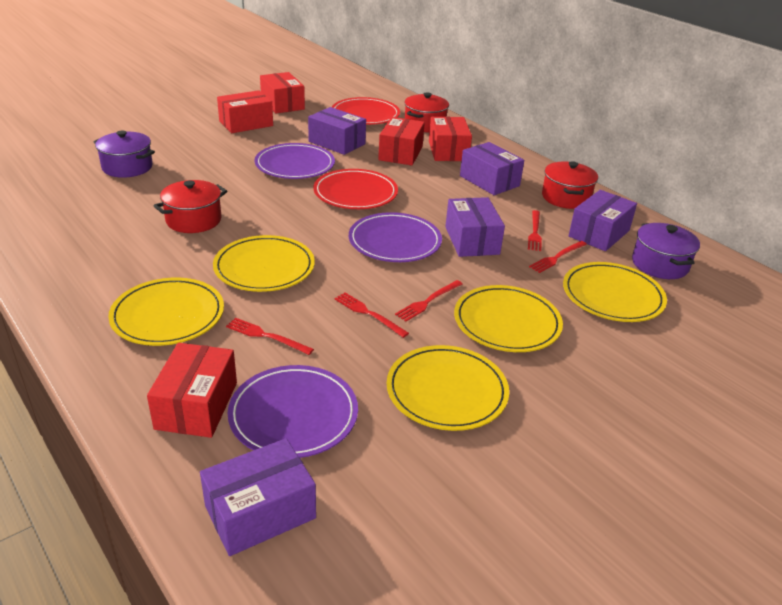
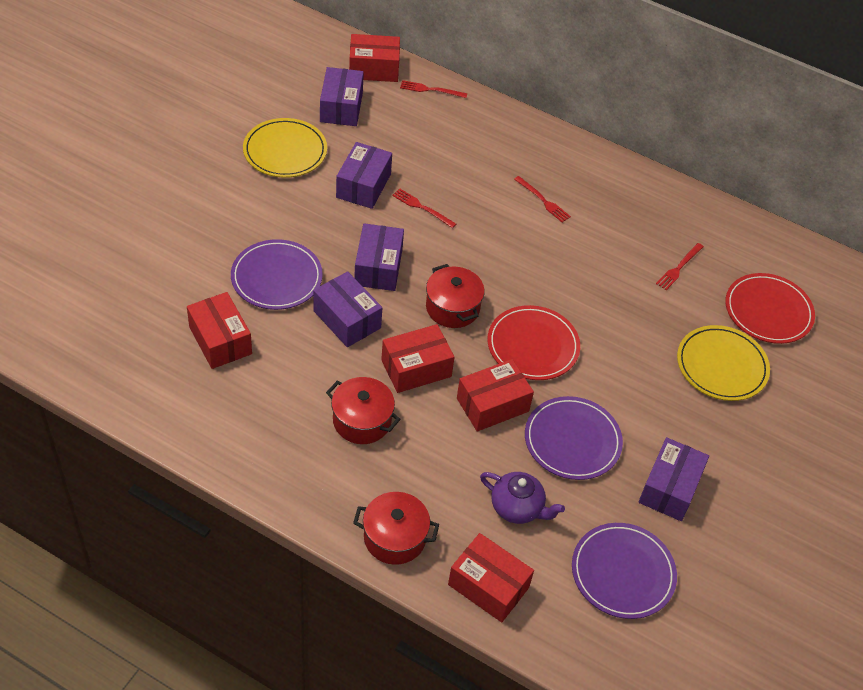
purple pot: [94,130,155,178] [632,223,700,279] = 2 -> none = 0
purple teapot: none = 0 -> [480,472,565,524] = 1
red fork: [226,318,314,355] [334,292,409,338] [395,280,463,322] [528,210,542,251] [529,241,587,273] = 5 -> [392,189,456,228] [400,80,467,98] [514,176,571,222] [656,243,704,290] = 4
yellow plate: [108,278,224,346] [213,235,315,292] [387,345,509,431] [454,285,563,352] [563,262,667,322] = 5 -> [243,118,327,178] [677,325,770,401] = 2

